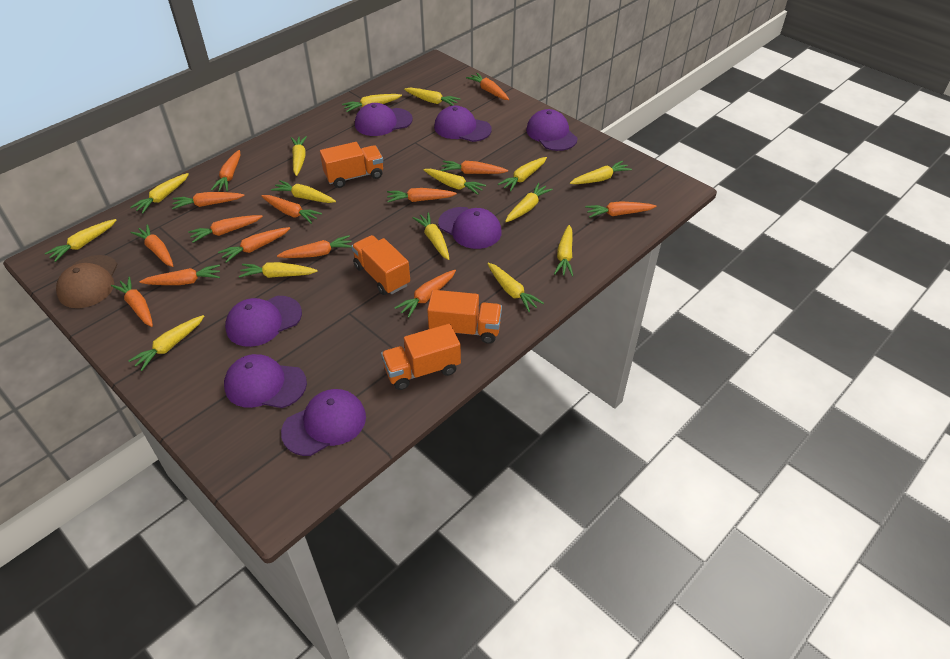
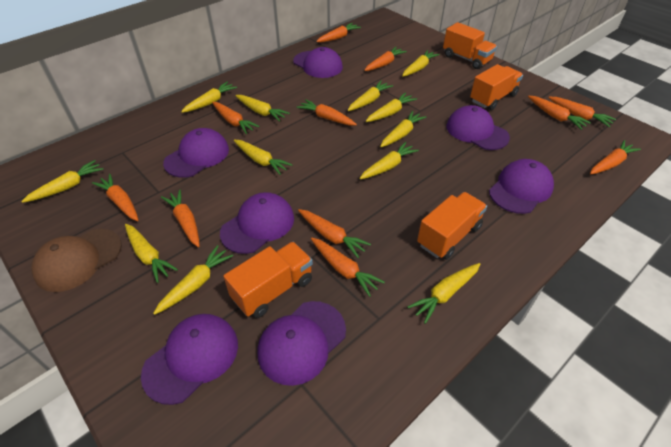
orange carrot: [111,277,153,327] [131,224,173,267] [139,264,220,285] [172,192,245,209] [188,215,263,243] [211,150,241,191] [218,227,290,263] [261,195,322,224] [277,235,352,258] [387,188,457,202] [395,270,456,318] [441,161,508,174] [466,73,509,100] [585,201,657,218] = 14 -> [92,174,138,221] [161,189,200,247] [212,102,259,134] [296,99,357,126] [298,209,371,258] [311,237,385,297] [316,23,361,42] [364,47,407,71] [528,96,591,130] [548,97,616,127] [590,140,641,174] = 11
yellow carrot: [45,219,116,262] [129,315,204,371] [130,173,189,214] [239,262,318,278] [271,180,336,203] [291,136,307,176] [342,94,402,112] [404,88,461,106] [412,212,449,260] [423,169,486,195] [487,263,544,312] [498,157,547,192] [505,183,553,222] [554,225,573,276] [570,161,632,184] = 15 -> [21,160,104,203] [125,224,178,283] [153,245,233,315] [181,82,237,113] [234,140,292,175] [235,95,290,122] [347,80,393,111] [359,142,419,179] [366,92,417,122] [380,111,426,147] [402,50,439,76] [407,263,480,324] = 12

